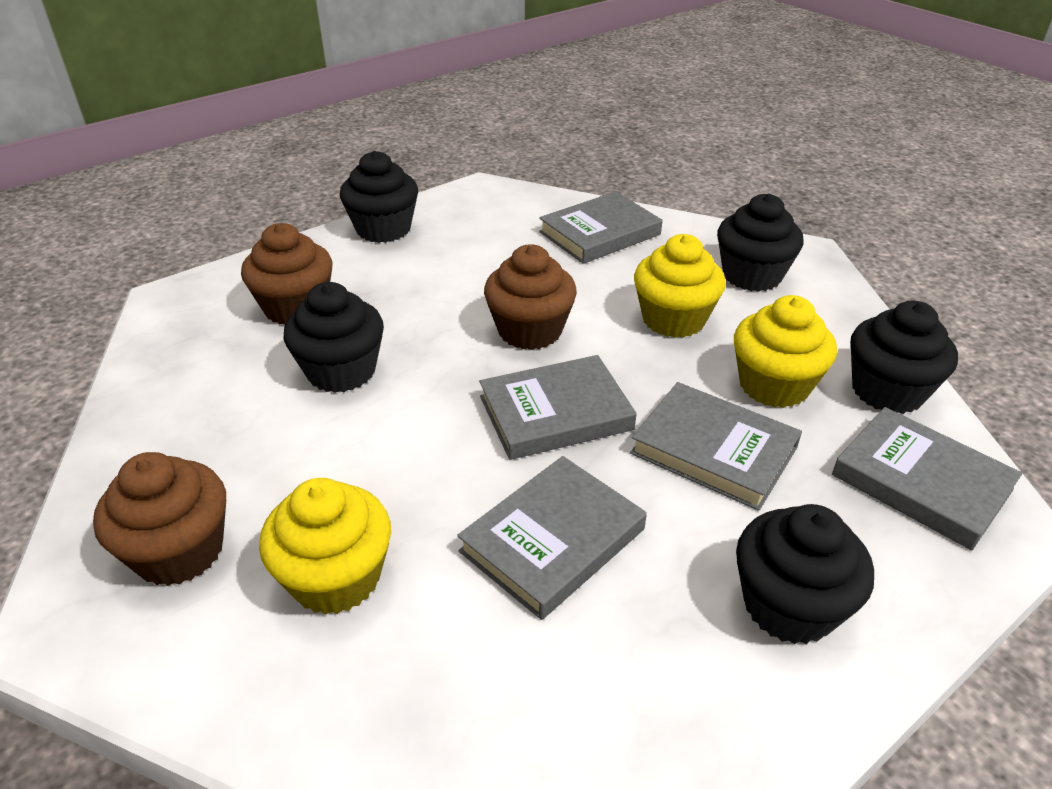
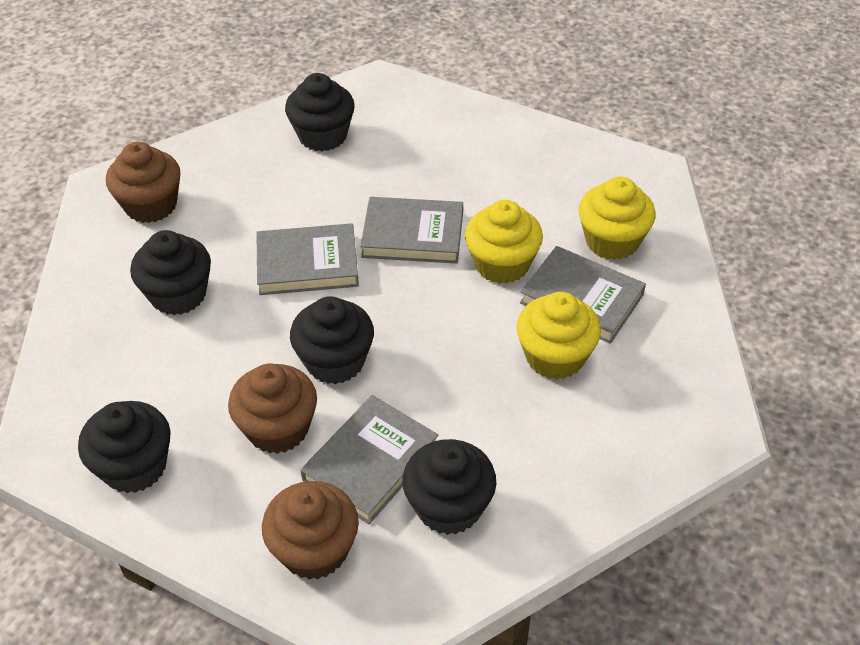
grey book: [457,456,647,620] [479,355,637,460] [539,191,663,264] [630,382,802,511] [832,407,1022,550] = 5 -> [256,223,359,295] [300,395,438,524] [360,197,463,263] [520,246,646,344] = 4

